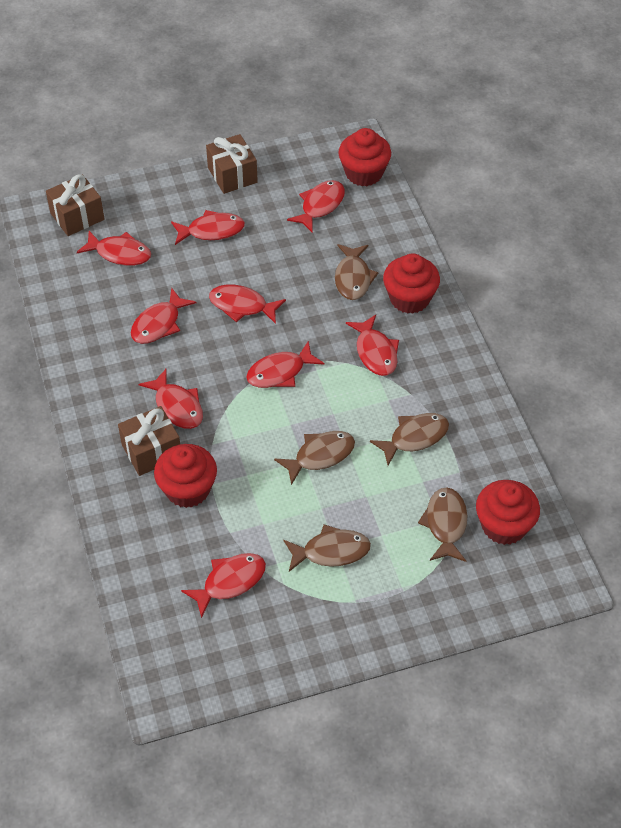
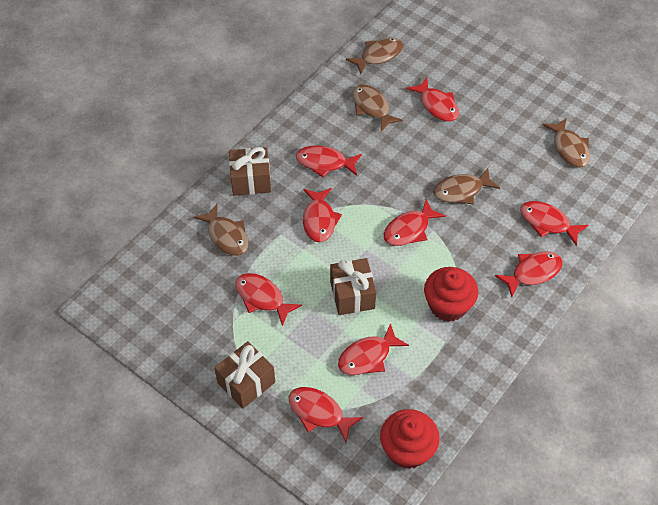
red cupcake: [154,444,217,508] [339,128,391,186] [383,254,440,314] [476,480,540,545] = 4 -> [380,409,440,469] [424,267,478,322] = 2

